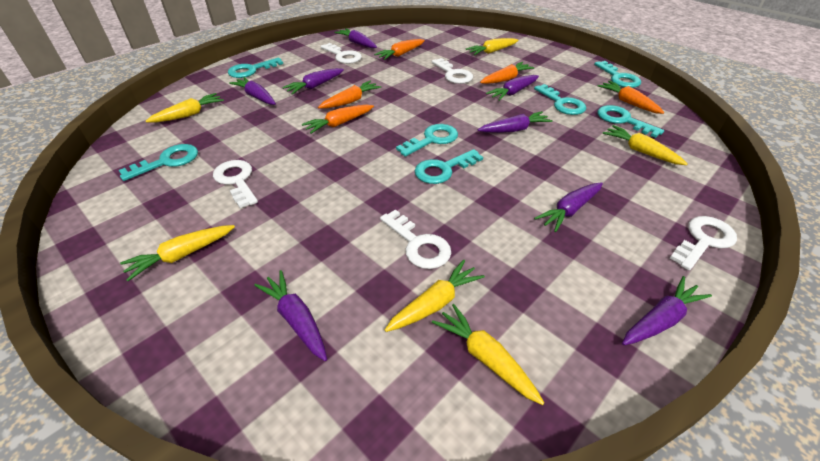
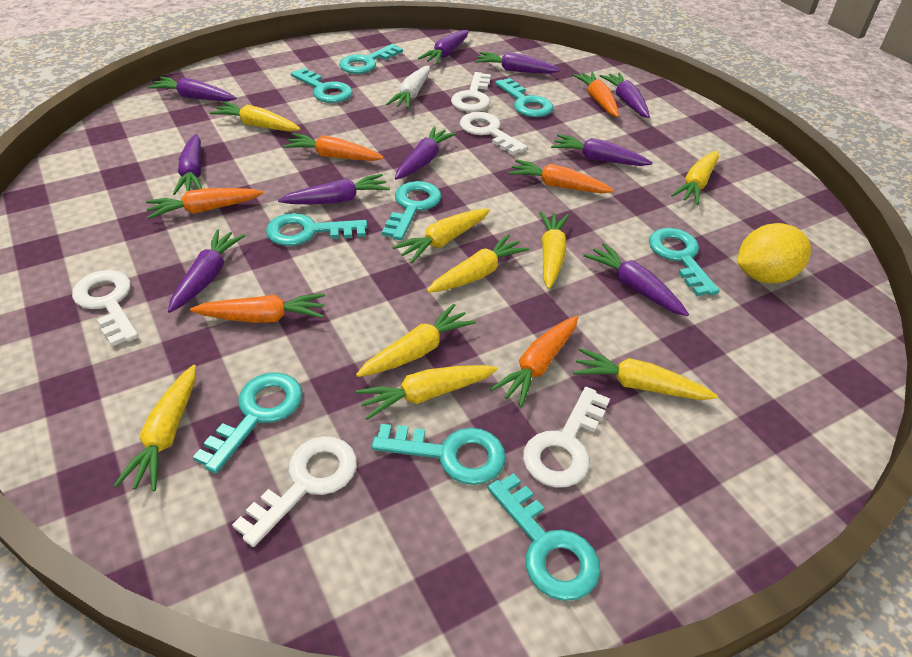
orange carrot: [302,105,374,134] [318,81,381,109] [374,39,425,60] [480,62,535,84] [598,81,665,114] = 5 -> [146,188,263,219] [190,293,325,323] [283,133,384,161] [490,316,578,407] [508,159,614,193] [572,72,619,117] = 6
purple carrot: [229,77,276,105] [254,270,327,361] [282,68,344,95] [334,28,377,48] [478,111,553,133] [486,75,539,101] [534,182,603,232] [622,276,712,345] = 8 -> [147,77,237,101] [168,229,245,313] [173,134,202,195] [278,174,390,204] [395,127,456,180] [418,30,469,64] [475,52,560,74] [551,134,653,166] [583,243,689,316] [600,72,650,118] = 10
turquoise key: [119,144,198,181] [228,57,283,78] [396,124,458,157] [415,149,483,184] [534,84,586,115] [594,61,641,88] [597,105,664,138] = 7 -> [193,372,302,473] [266,213,368,246] [291,68,353,103] [339,44,403,74] [372,424,506,485] [382,181,441,240] [488,473,600,601] [495,78,553,117] [649,228,720,296] = 9
white carrot: none = 0 -> [386,66,430,109] = 1
yellow carrot: [120,225,235,281] [146,93,224,123] [385,260,485,332] [432,304,544,405] [466,38,518,55] [603,125,688,165] = 6 -> [114,365,196,491] [210,102,301,132] [356,304,476,377] [356,365,498,420] [392,208,490,263] [427,234,530,293] [539,211,569,289] [573,348,718,400] [671,150,719,205] = 9
yellow lemon: none = 0 -> [737,223,811,283] = 1

